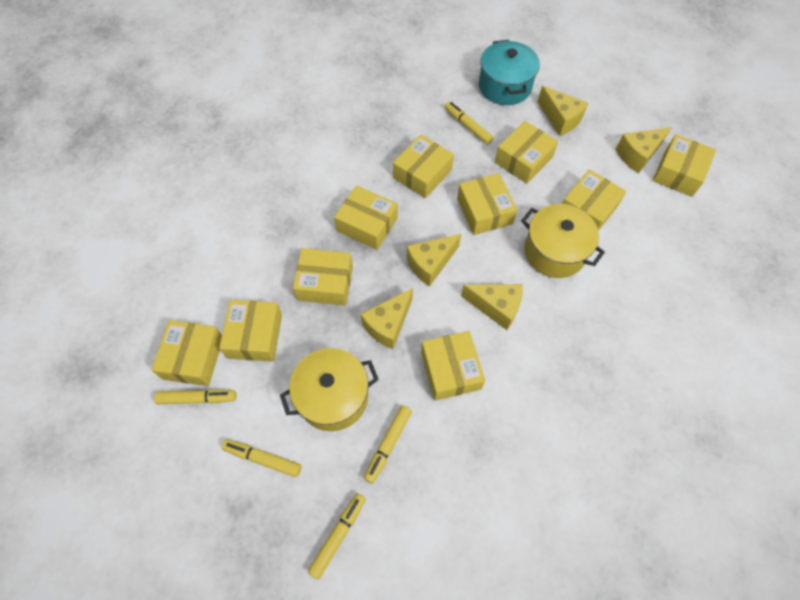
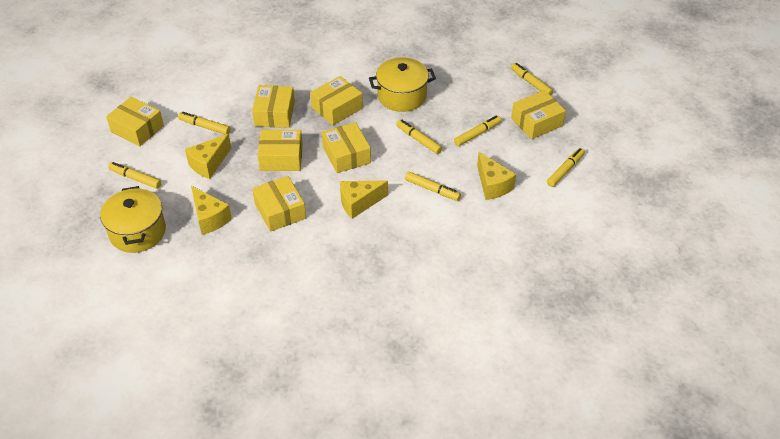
turquoise pot: [479,40,540,105] = 1 -> none = 0
yellow box: [151,320,222,386] [219,300,282,362] [293,248,353,306] [334,185,398,250] [393,135,454,198] [421,331,485,401] [457,173,517,235] [495,121,558,184] [562,169,626,231] [652,134,716,197] = 10 -> [106,96,164,146] [252,85,295,128] [252,176,306,232] [258,130,303,171] [310,76,363,125] [322,122,371,173] [511,90,566,139] = 7
yellow cheese: [361,288,413,349] [407,234,461,287] [461,284,523,330] [538,86,588,136] [616,127,672,173] = 5 -> [185,134,231,179] [191,186,232,235] [340,180,388,219] [477,152,516,200] = 4
yellow marker: [154,389,236,404] [222,439,302,477] [308,493,366,580] [364,405,412,484] [445,102,493,144] = 5 -> [108,162,162,189] [178,112,230,135] [396,120,442,154] [405,171,461,201] [454,115,502,146] [511,63,553,96] [547,148,585,187] = 7

